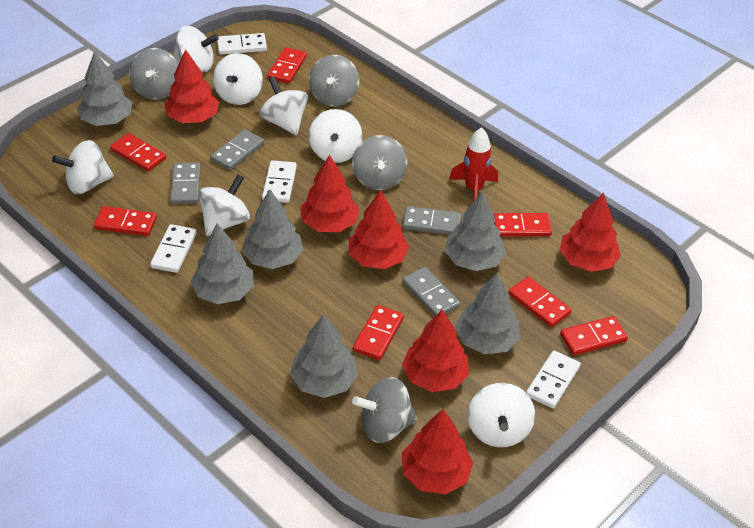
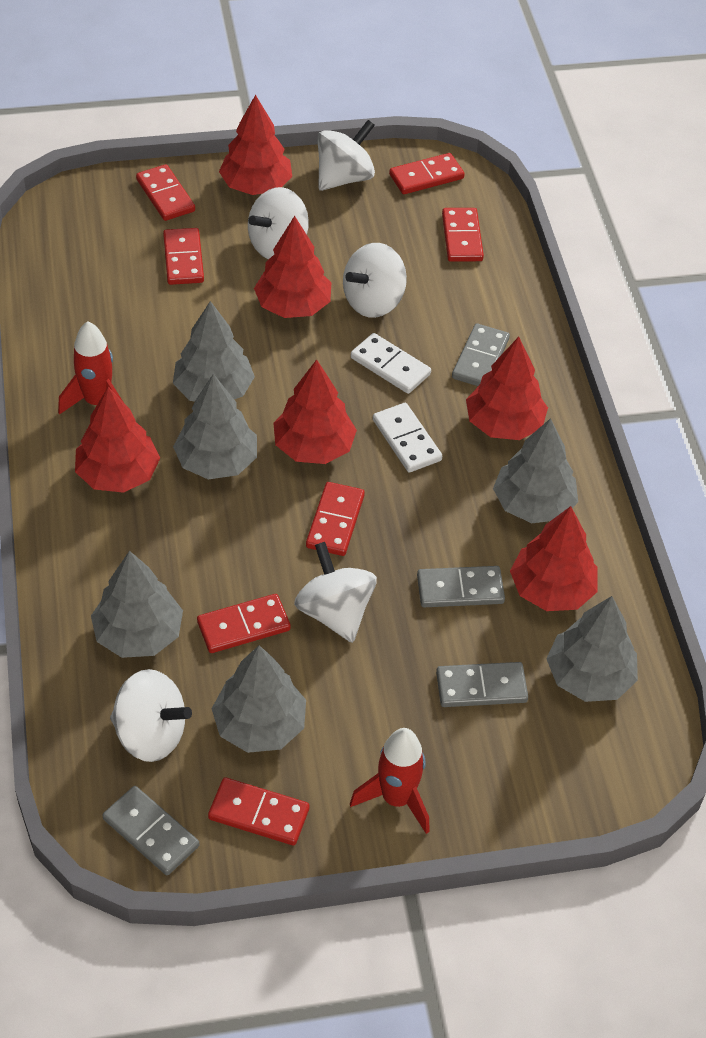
grey spinning top: [129,48,178,100] [309,55,359,106] [352,135,407,190] [352,377,417,443] = 4 -> none = 0
red rocket: [449,127,498,202] = 1 -> [58,321,123,414] [350,728,430,834] = 2
white domino: [150,224,196,273] [217,33,267,54] [262,160,297,203] [526,350,581,409] = 4 -> [351,333,431,394] [373,403,442,472] = 2
white spinning top: [52,140,114,194] [173,26,219,72] [199,174,250,236] [213,53,263,105] [259,76,308,136] [309,109,362,163] [468,383,535,448] = 7 -> [110,669,192,762] [248,187,309,259] [294,542,377,643] [317,120,375,191] [343,243,407,318] = 5

